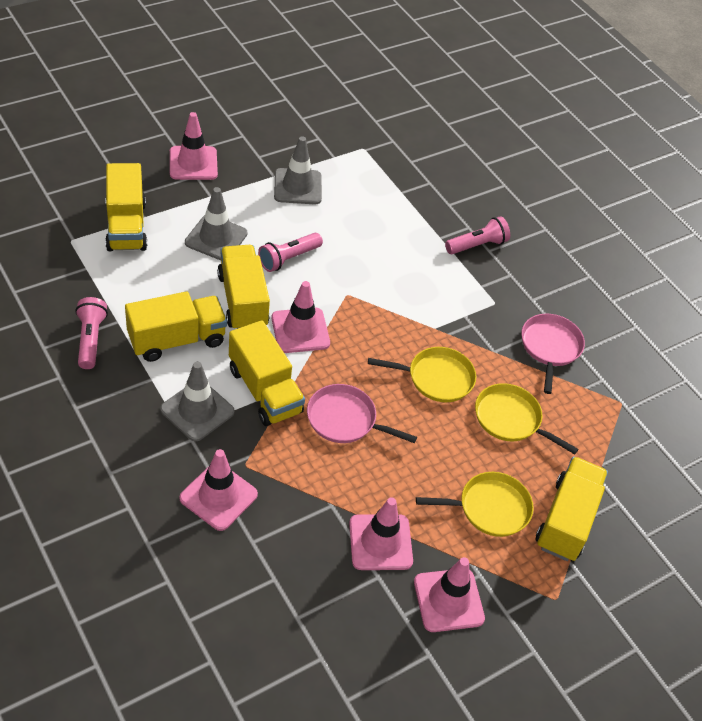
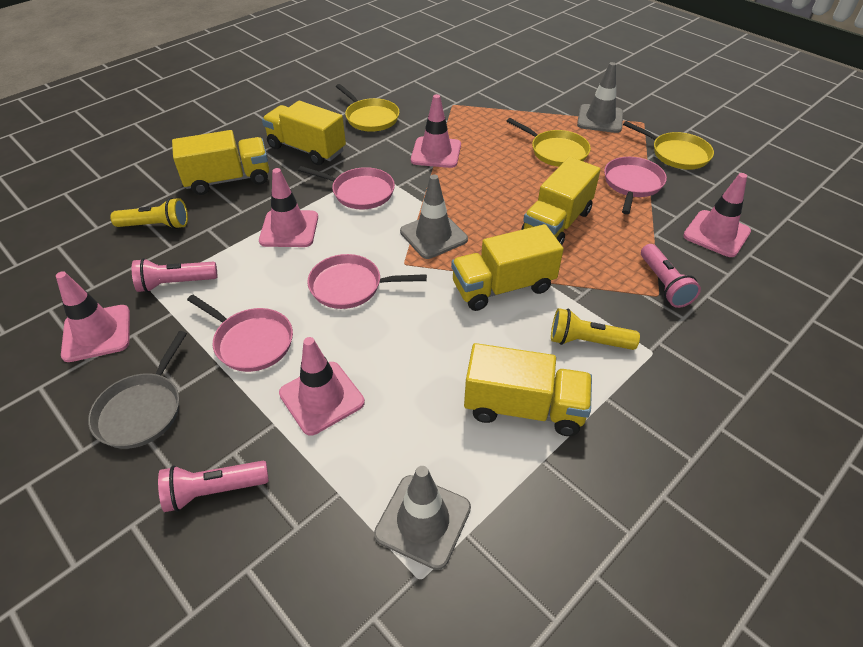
grey pan: none = 0 -> [88,331,187,449] = 1
pink pan: [307,384,417,443] [521,314,585,394] = 2 -> [187,295,293,372] [298,166,395,210] [307,254,427,309] [604,157,667,214] = 4
yellow flashlight: none = 0 -> [110,198,188,229] [551,308,640,350] = 2

